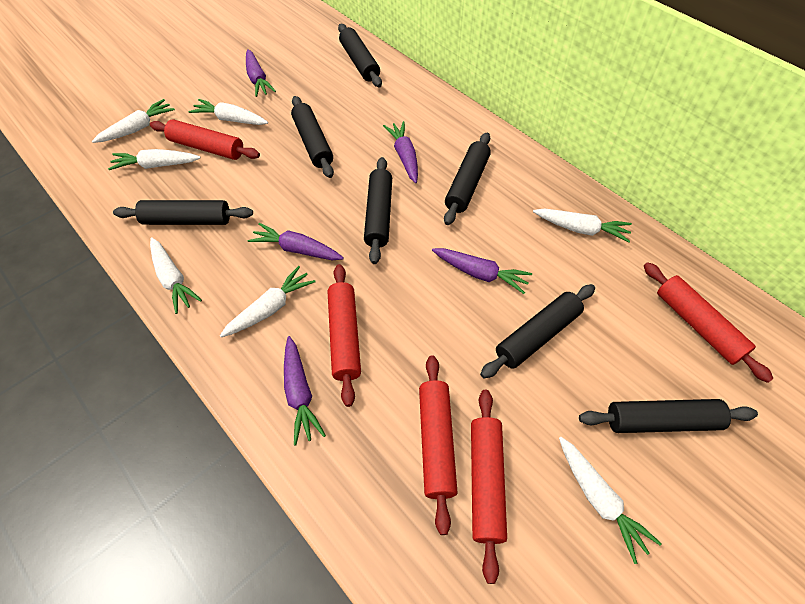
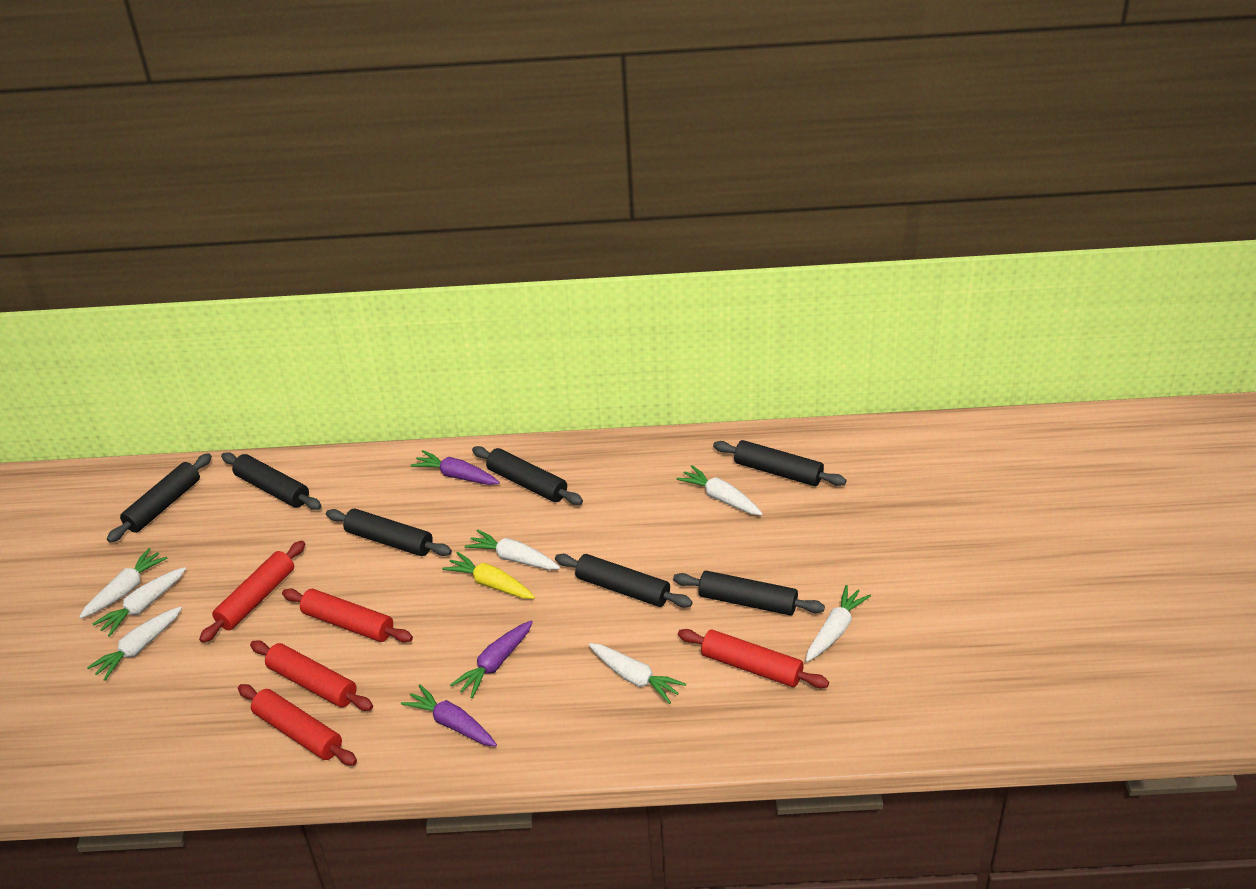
purple carrot: [246,49,276,97] [248,223,344,260] [284,336,326,446] [383,121,418,183] [432,248,532,294] = 5 -> [401,684,497,747] [410,450,500,485] [450,620,533,698] = 3
yellow carrot: none = 0 -> [442,552,535,599] = 1

